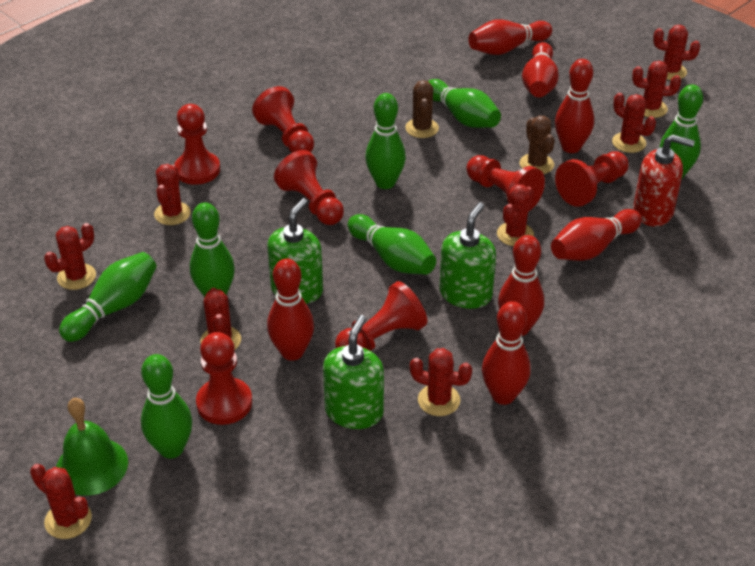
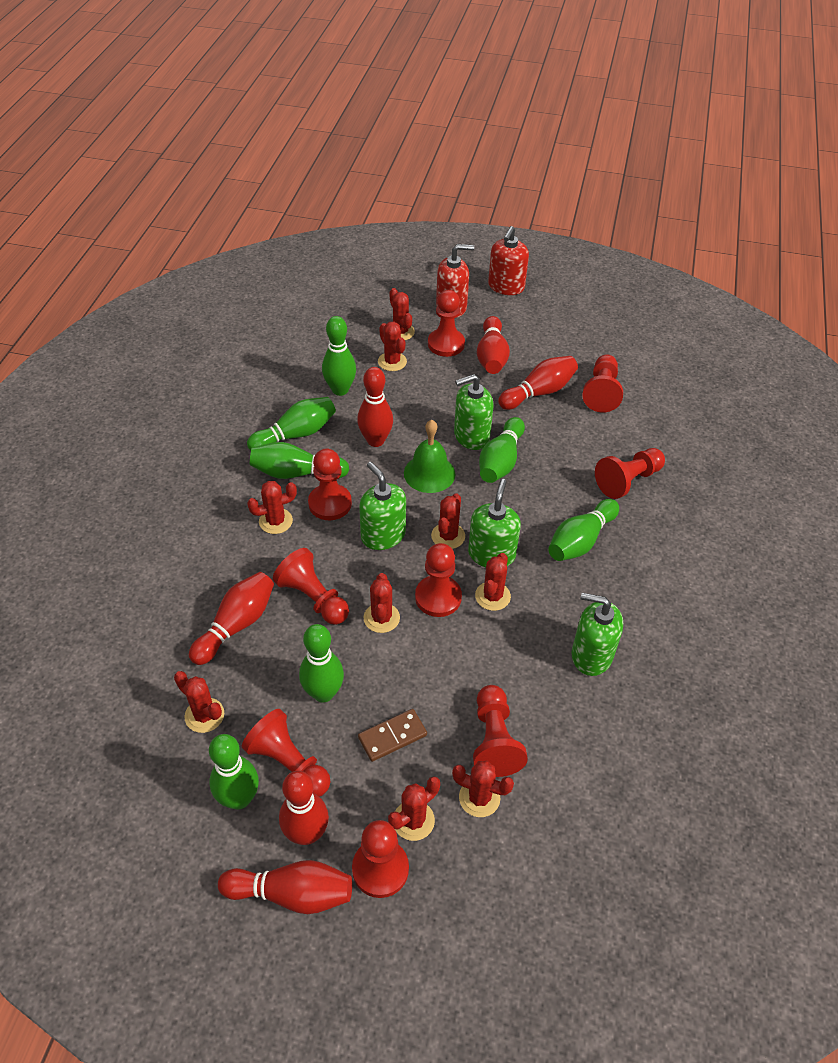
brown cactus: [405,80,439,138] [520,116,555,174] = 2 -> none = 0
brown domino: none = 0 -> [358,709,427,762] = 1
green soap dispenser: [267,198,323,304] [323,315,384,429] [440,202,496,309] = 3 -> [359,462,406,550] [454,374,494,450] [468,479,521,567] [572,593,623,676] = 4
red bowling pin: [267,259,314,361] [468,19,552,55] [482,301,531,405] [498,235,544,336] [522,42,559,97] [551,209,642,261] [555,59,594,153] = 7 -> [189,572,274,665] [218,860,352,914] [279,771,329,845] [357,367,393,447] [477,316,510,374] [498,356,578,410] = 6
red pawn: [174,104,220,185] [196,332,252,425] [252,86,314,153] [274,150,344,225] [335,281,427,351] [466,155,545,211] [555,151,628,207] = 7 -> [242,709,331,797] [273,548,349,625] [308,449,352,520] [352,820,409,898] [415,543,462,617] [428,290,465,357] [473,685,528,777] [582,355,623,413] [595,448,665,499] = 9
red soap dispenser: [633,134,695,227] = 1 -> [436,244,474,318] [488,226,529,295] = 2

